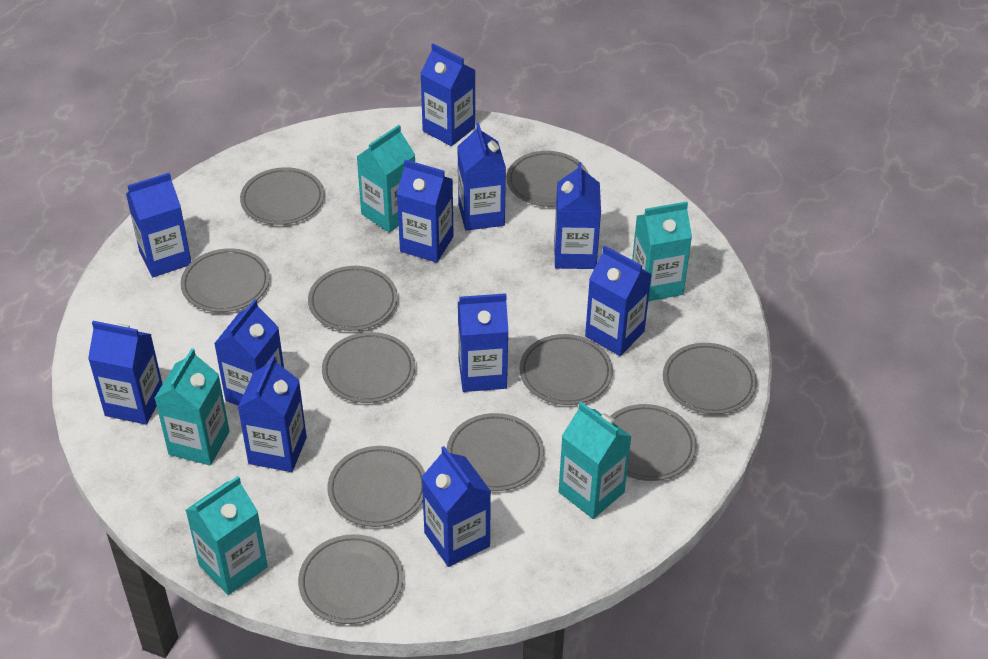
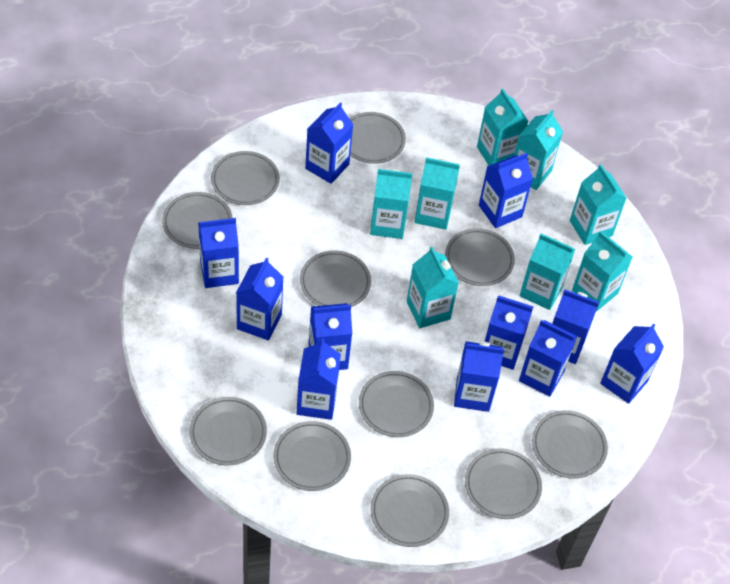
turquoise carton: [155,348,229,466] [186,476,268,595] [356,125,415,233] [559,402,632,519] [632,201,692,301] = 5 -> [370,169,412,239] [407,247,459,328] [415,157,460,230] [477,89,528,166] [514,110,563,190] [520,233,575,310] [570,164,626,245] [572,231,632,311] = 8

